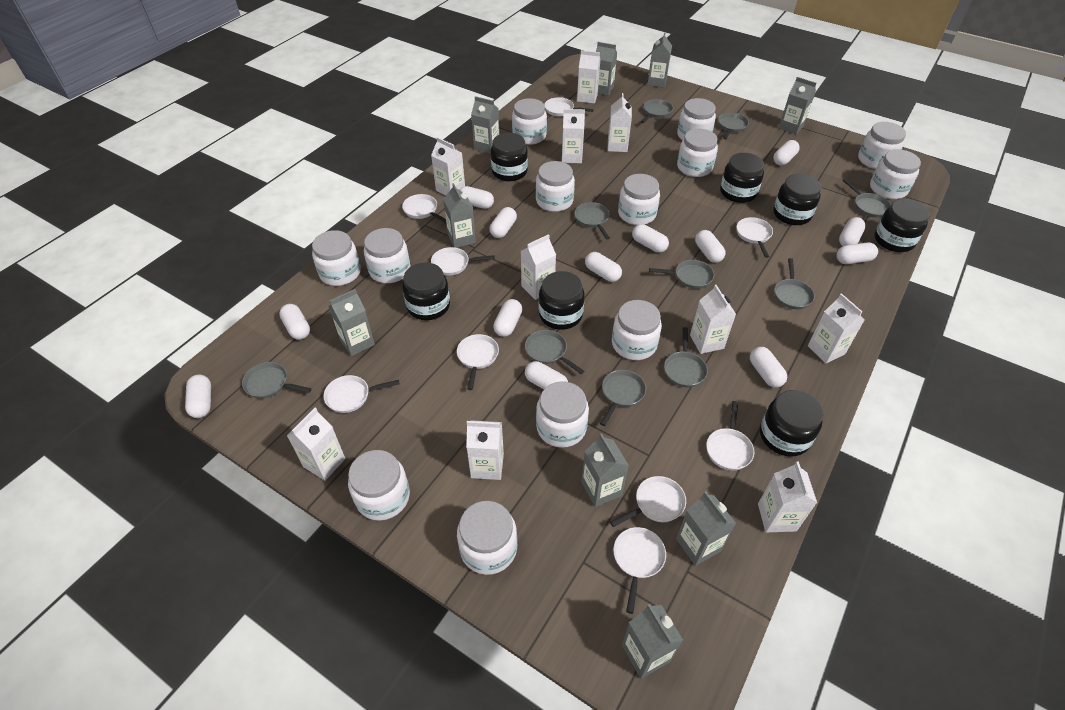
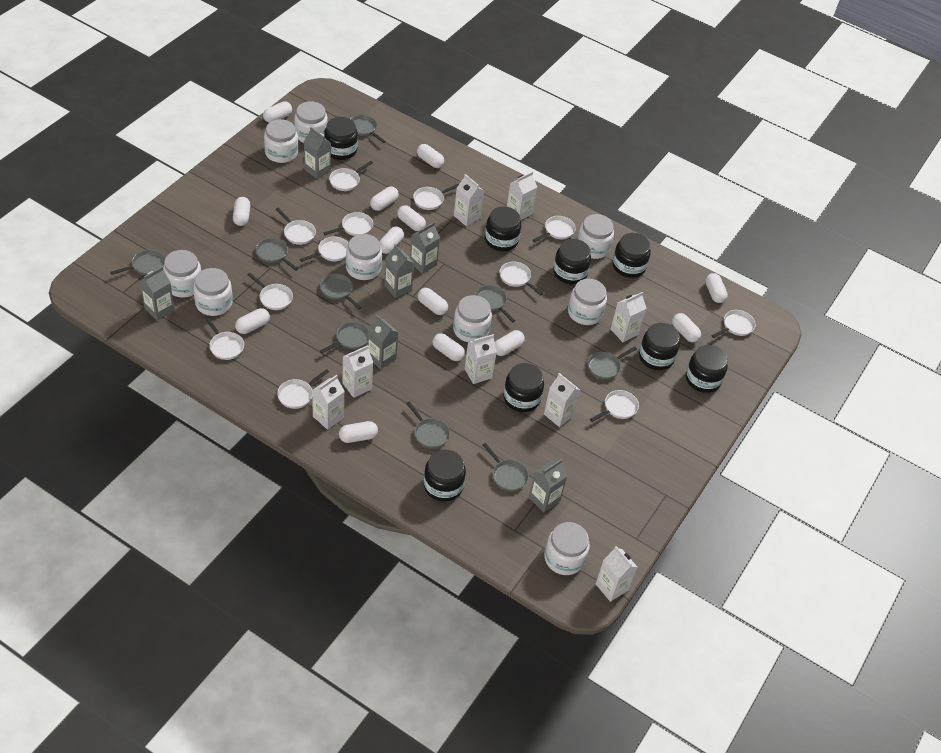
black jar: [403,262,450,320] [491,133,528,181] [539,271,585,330] [720,153,764,203] [760,390,823,457] [773,174,821,225] [874,199,930,252] = 7 -> [324,117,358,160] [423,450,466,502] [485,206,521,251] [503,363,544,412] [553,239,591,284] [612,233,651,278] [639,323,680,370] [686,345,728,393] = 8
grey carton: [329,289,375,356] [443,183,476,248] [471,96,500,154] [581,433,629,507] [596,42,617,96] [622,604,683,679] [647,32,672,88] [676,491,736,566] [779,77,816,134] = 9 -> [140,266,174,320] [304,127,331,179] [367,315,398,369] [384,244,414,298] [410,222,440,274] [529,459,567,512] = 6
grey pan: [242,362,312,399] [525,330,584,374] [574,202,610,239] [600,370,646,426] [641,99,673,123] [649,260,714,289] [664,327,708,387] [718,113,749,139] [774,258,815,309] [843,179,891,218] = 10 -> [110,250,165,275] [255,238,298,271] [320,274,361,310] [320,322,368,354] [350,115,386,143] [406,401,450,449] [475,285,515,322] [483,443,529,491] [588,347,637,379] = 9
white carton: [287,408,345,481] [431,137,465,195] [466,420,504,480] [521,234,556,300] [562,109,585,163] [577,50,600,104] [608,93,632,152] [690,285,736,354] [758,461,817,533] [808,293,865,363] = 10 -> [312,375,345,430] [342,345,373,398] [454,174,484,226] [464,334,497,384] [507,171,537,220] [544,373,580,427] [596,546,637,602] [610,292,647,342] = 8
white jar: [312,230,361,286] [348,450,410,521] [364,228,410,283] [457,501,517,575] [512,98,547,145] [536,161,575,212] [536,382,589,448] [612,300,662,360] [618,174,660,225] [677,98,716,140] [677,129,718,177] [858,122,906,169] [870,149,921,199] = 13 -> [163,250,201,298] [193,268,233,316] [264,119,298,163] [294,101,328,143] [346,234,382,280] [453,295,492,342] [544,522,590,575] [568,279,607,325] [577,214,614,259] = 9
white pan: [323,375,399,413] [402,194,446,223] [431,247,495,276] [457,334,499,390] [544,97,594,116] [610,476,686,527] [613,527,666,614] [706,401,754,470] [736,217,773,258] = 9 -> [204,316,244,360] [247,273,293,310] [276,208,316,245] [277,369,329,409] [300,237,349,262] [323,212,373,236] [329,161,373,191] [413,184,459,210] [499,262,544,295] [533,216,576,242] [590,390,639,422] [711,310,756,338] = 12

